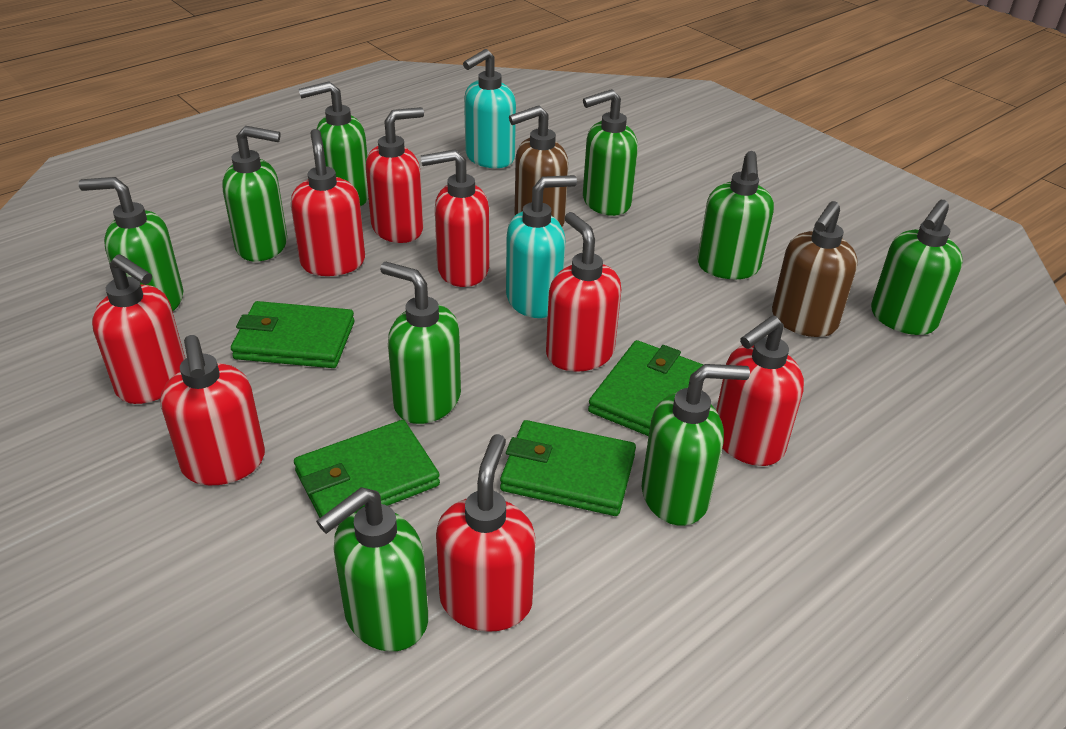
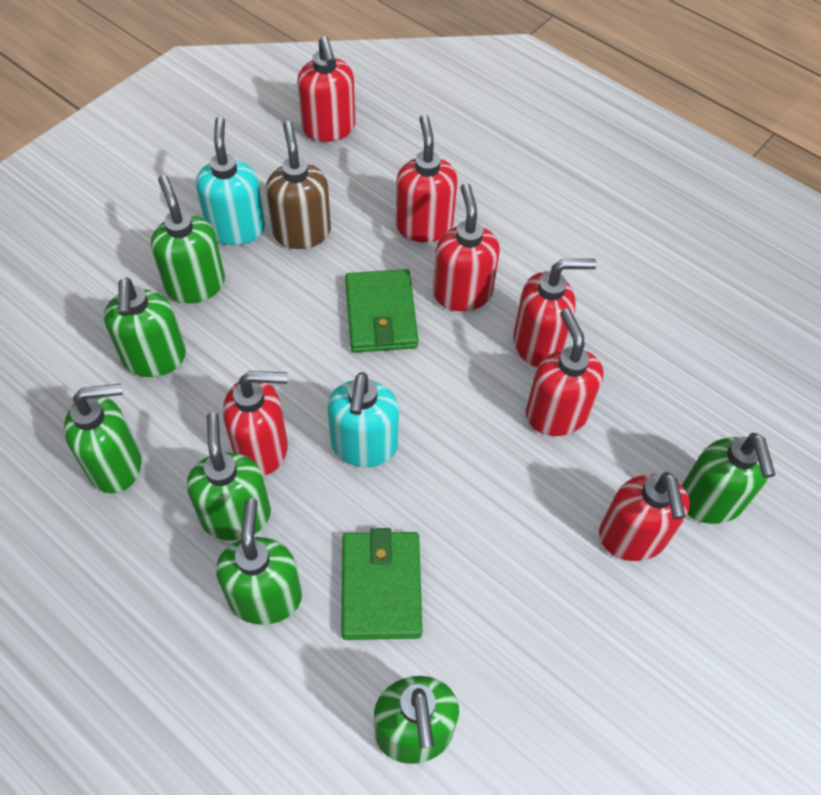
brown soap dispenser: [509,105,568,227] [772,201,858,337] = 2 -> [266,121,331,249] = 1
green soap dispenser: [79,177,183,312] [223,126,287,262] [299,81,369,206] [316,487,428,652] [380,262,461,424] [583,89,638,216] [642,364,750,526] [697,151,774,279] [871,200,963,335] = 9 -> [64,384,141,493] [104,278,186,377] [151,175,225,303] [187,412,271,541] [216,498,302,625] [374,676,459,764] [682,433,775,524] = 7
green wallet: [231,301,355,368] [294,420,440,525] [500,420,636,516] [588,340,703,436] = 4 -> [341,528,422,640] [345,269,418,353] = 2
red soap dispenser: [92,254,185,404] [160,335,265,485] [291,129,365,276] [366,107,424,243] [421,149,489,287] [436,434,536,632] [546,212,621,372] [716,315,804,466] = 8 -> [223,371,288,476] [297,36,355,142] [396,115,457,242] [433,183,500,311] [513,259,597,367] [526,308,603,436] [599,472,690,561] = 7

